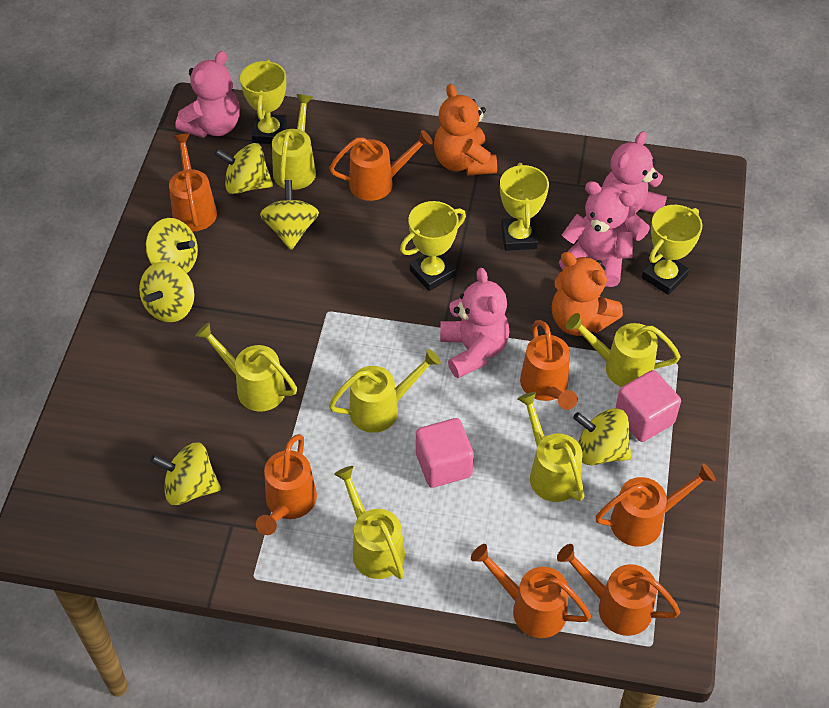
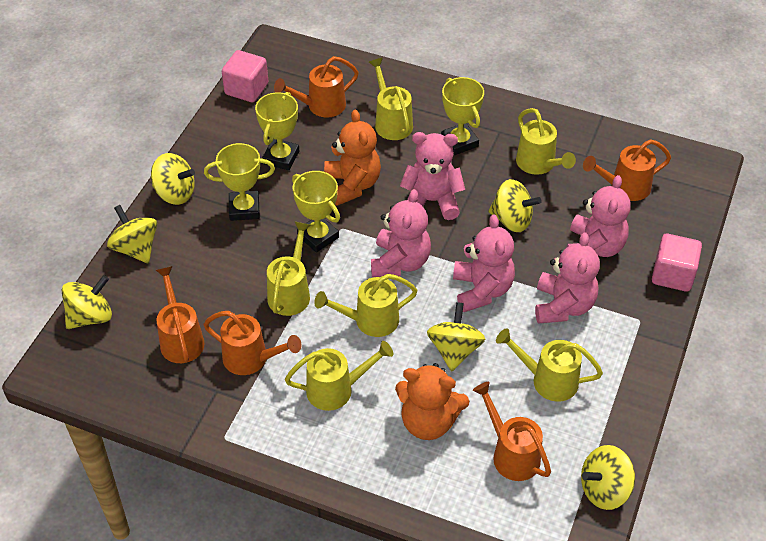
orange watering can: [169,134,217,231] [256,434,317,535] [329,130,433,201] [471,544,591,638] [520,320,578,410] [557,544,680,636] [595,463,716,547] = 7 -> [156,266,205,363] [203,311,301,375] [274,56,359,118] [473,382,551,481] [583,139,671,201] = 5
pink teddy bear: [176,51,240,138] [440,268,510,378] [559,181,635,287] [602,131,667,241] = 4 -> [371,189,431,277] [400,132,465,220] [453,214,515,312] [535,232,600,324] [567,175,631,257] = 5

